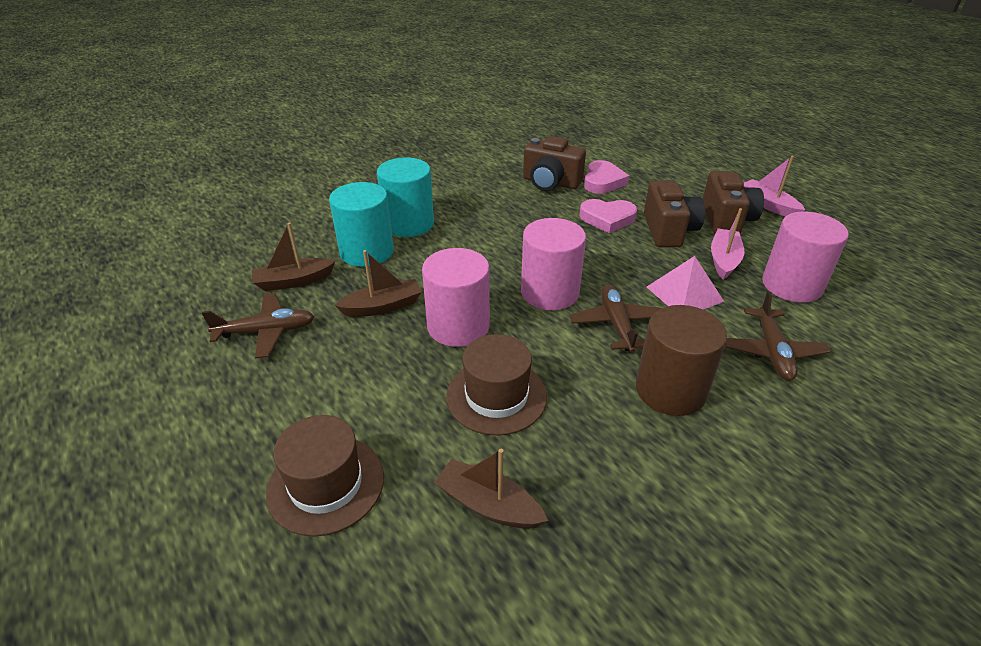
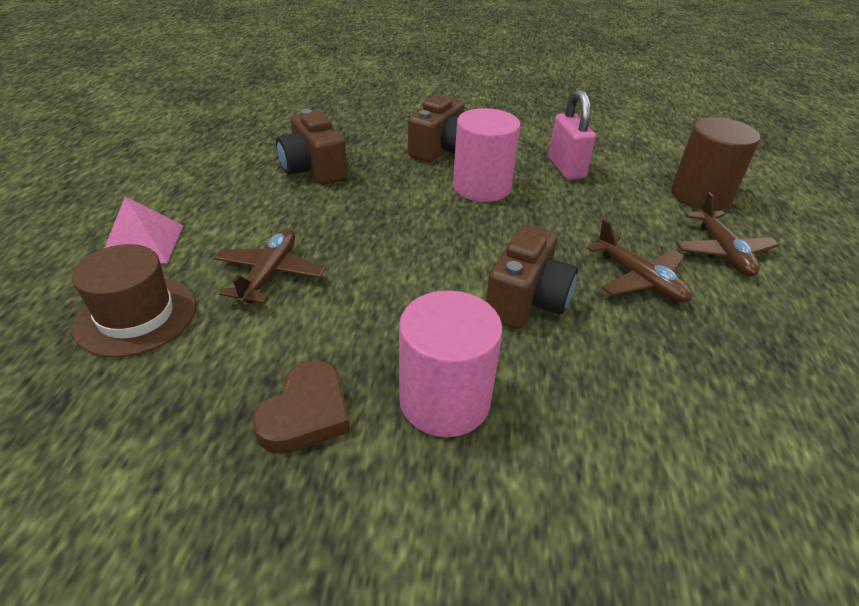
brown boat: [252,222,336,291] [334,250,422,317] [434,449,548,529] = 3 -> none = 0
brown hat: [266,415,384,537] [446,334,547,436] = 2 -> [72,244,196,358] = 1
brown heart: none = 0 -> [252,360,350,454] = 1
pink boat: [711,208,745,280] [744,156,805,217] = 2 -> none = 0
pink cylinder: [422,248,490,347] [521,218,586,310] [762,212,849,303] = 3 -> [399,290,502,437] [453,108,521,202] = 2
pink heart: [579,199,637,234] [584,160,629,194] = 2 -> none = 0
pink padlock: none = 0 -> [548,90,596,180] = 1
turquoise cylinder: [329,182,394,267] [377,157,434,237] = 2 -> none = 0

